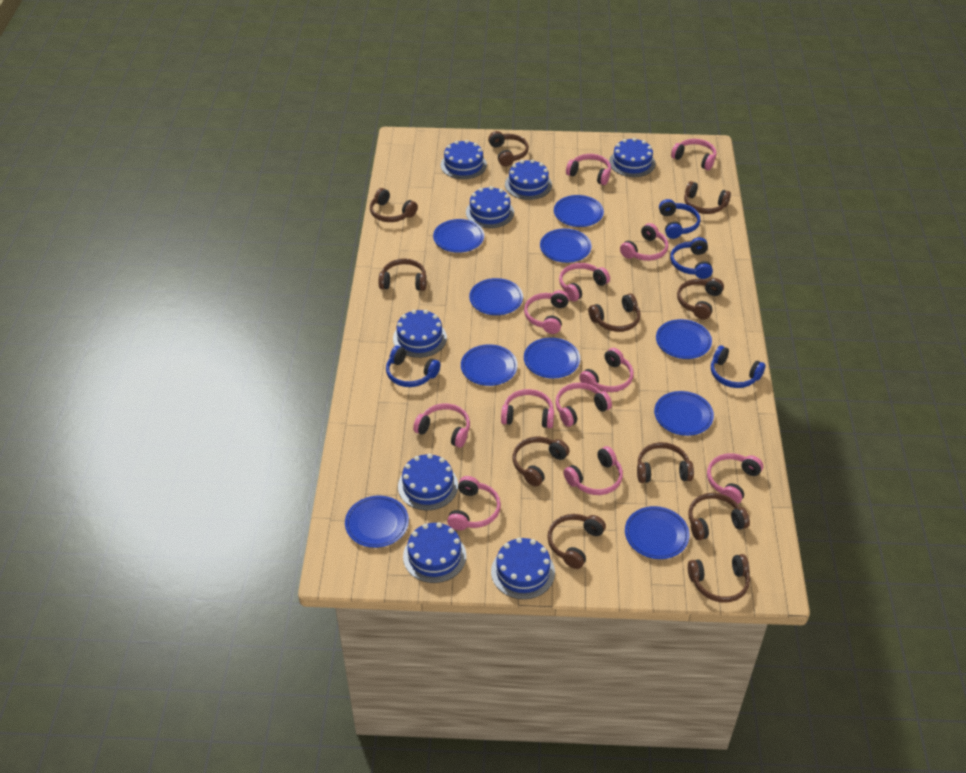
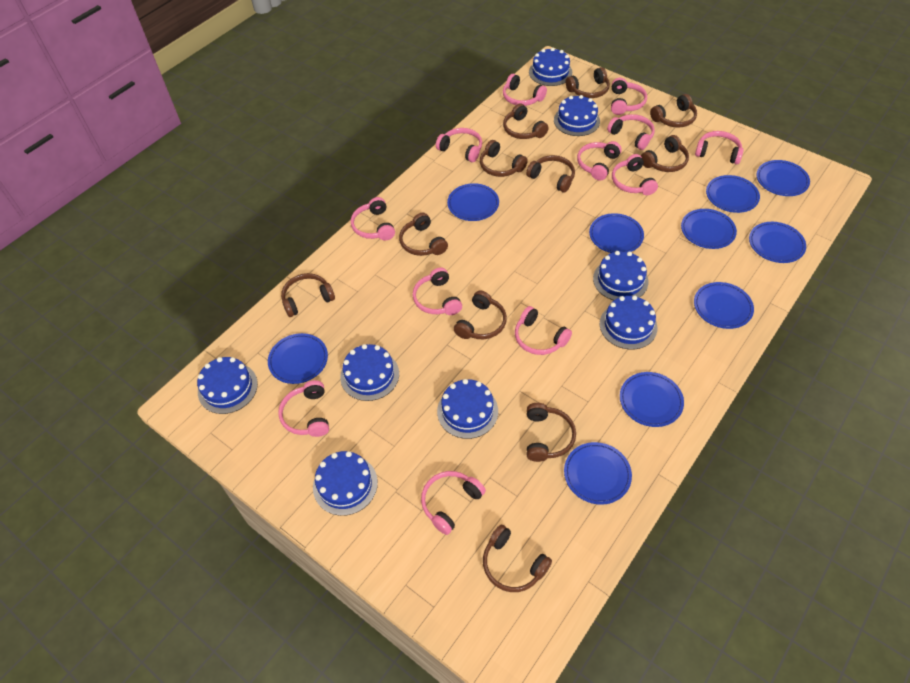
blue headphones: [386,345,440,387] [659,199,701,239] [670,237,713,279] [711,346,765,388] = 4 -> none = 0

